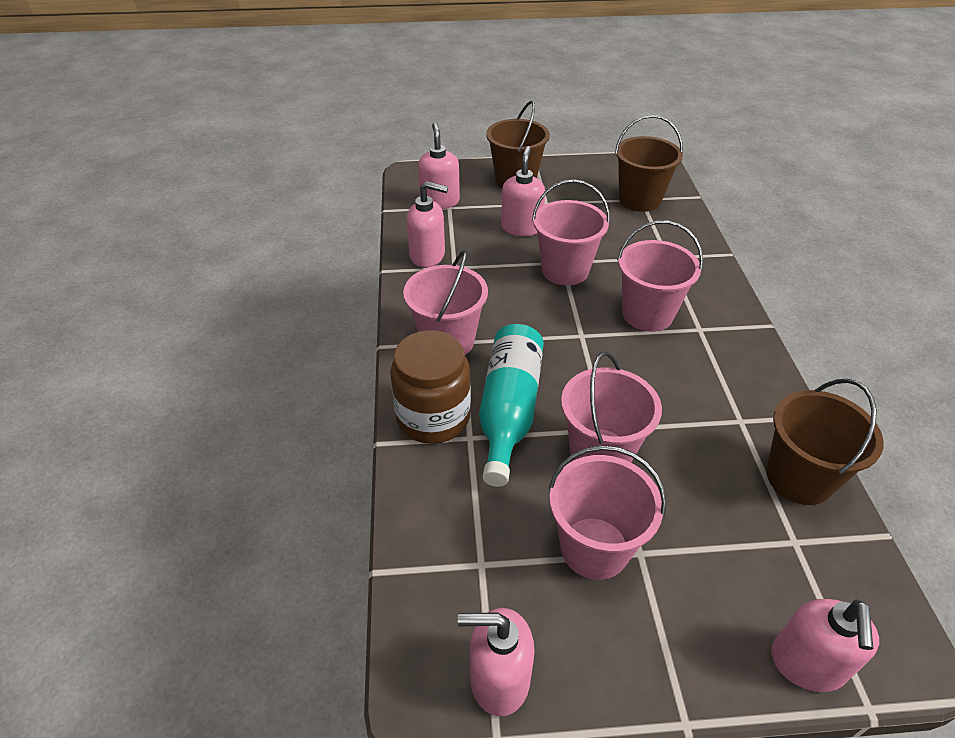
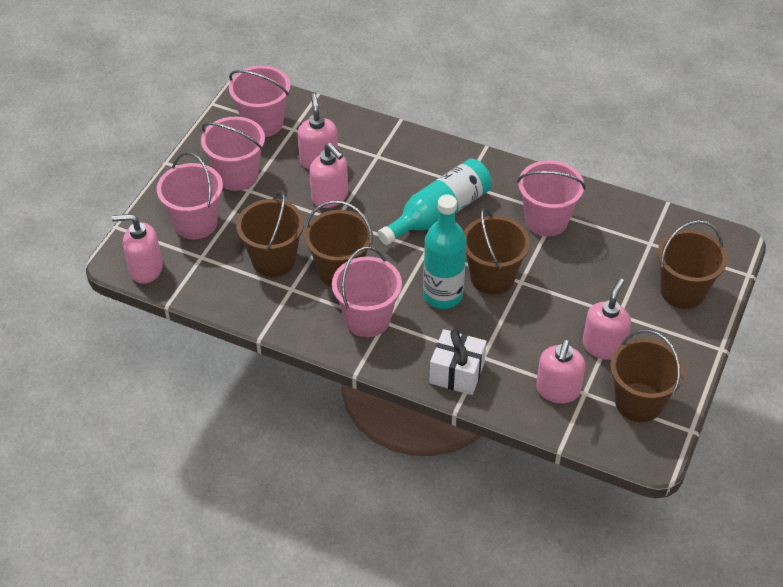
brown bucket: [486,101,550,188] [615,115,683,212] [766,379,884,505] = 3 -> [236,190,304,277] [305,200,373,287] [464,208,530,295] [610,330,685,422] [658,220,728,309] = 5
brown jar: [390,330,471,444] = 1 -> none = 0
turquoise bottle: [479,324,544,487] = 1 -> [378,158,492,245] [423,195,466,309] = 2
white gift: none = 0 -> [429,329,487,395] = 1

